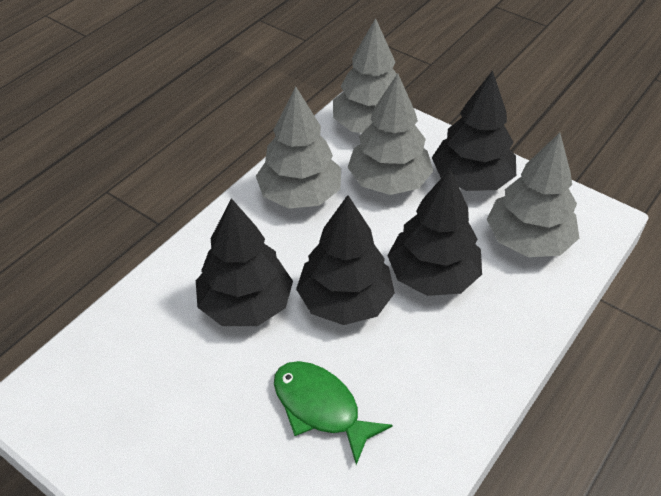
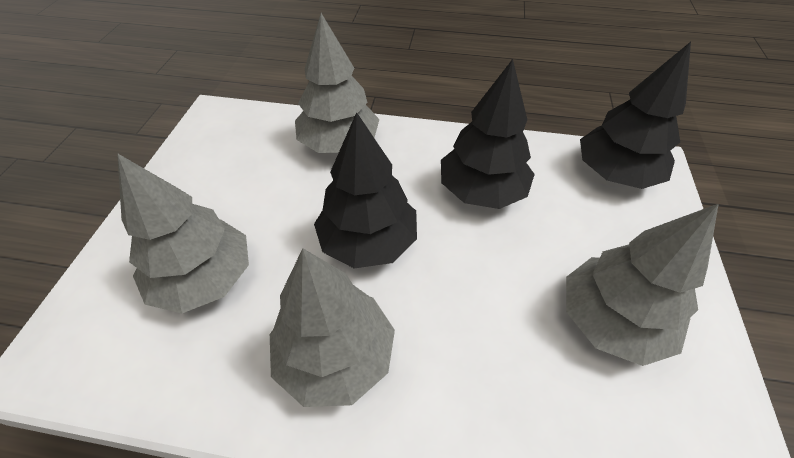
black tree: [196,198,293,326] [296,195,395,325] [387,169,482,296] [432,70,516,191] = 4 -> [314,112,417,269] [441,59,535,209] [580,42,691,189] = 3
green fish: [274,361,393,465] = 1 -> none = 0

